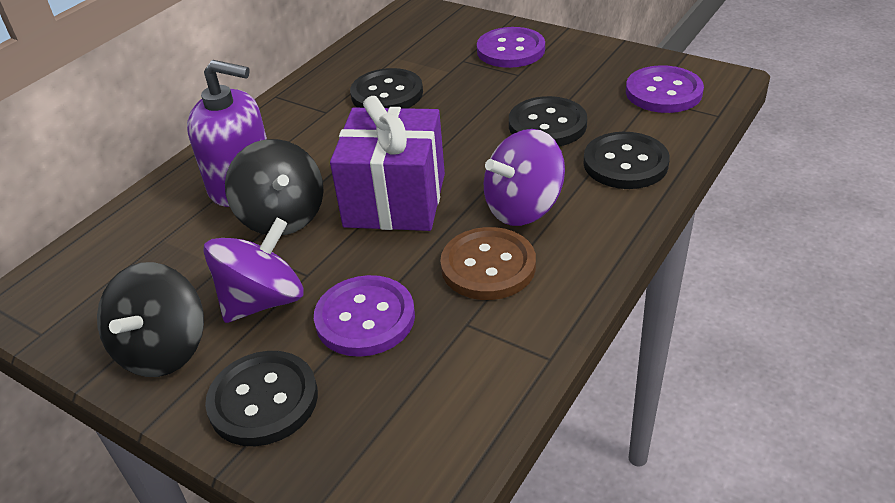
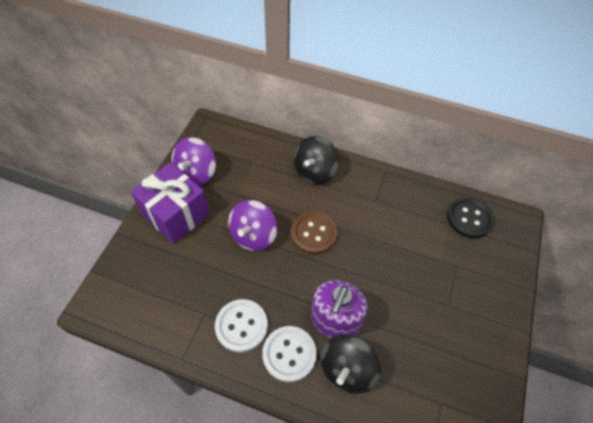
black button: [205,351,318,446] [350,68,423,108] [509,96,587,146] [583,132,670,189] = 4 -> [447,197,495,238] = 1
purple button: [314,275,415,357] [477,27,545,68] [626,65,704,113] = 3 -> none = 0
white button: none = 0 -> [215,299,268,353] [262,326,317,382] = 2

